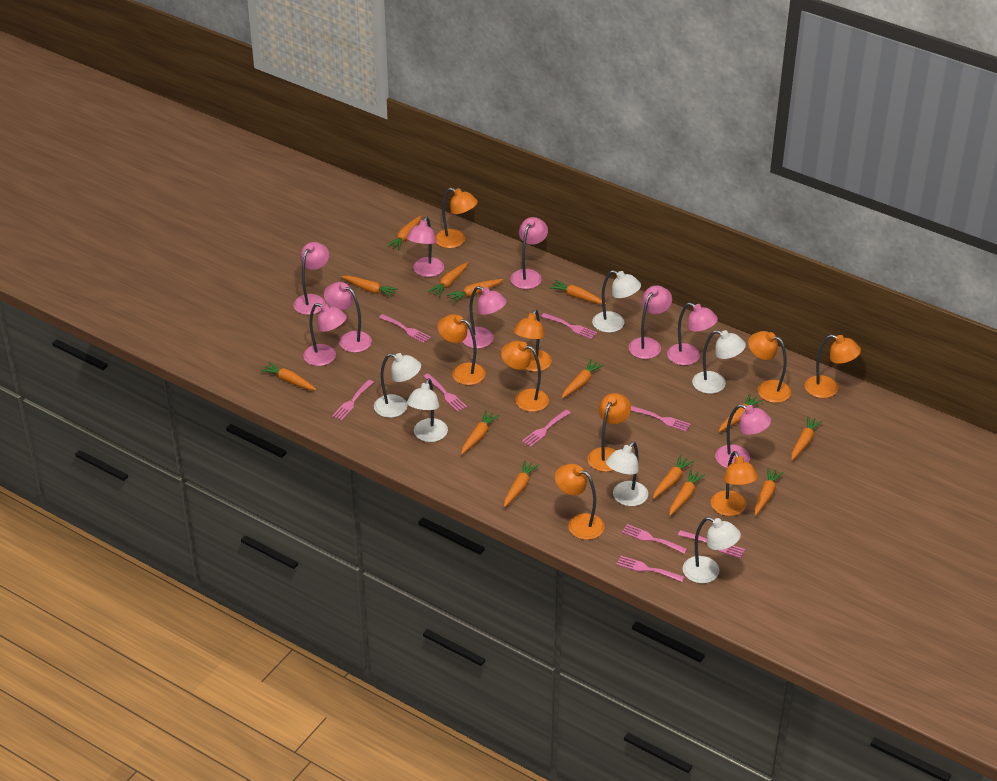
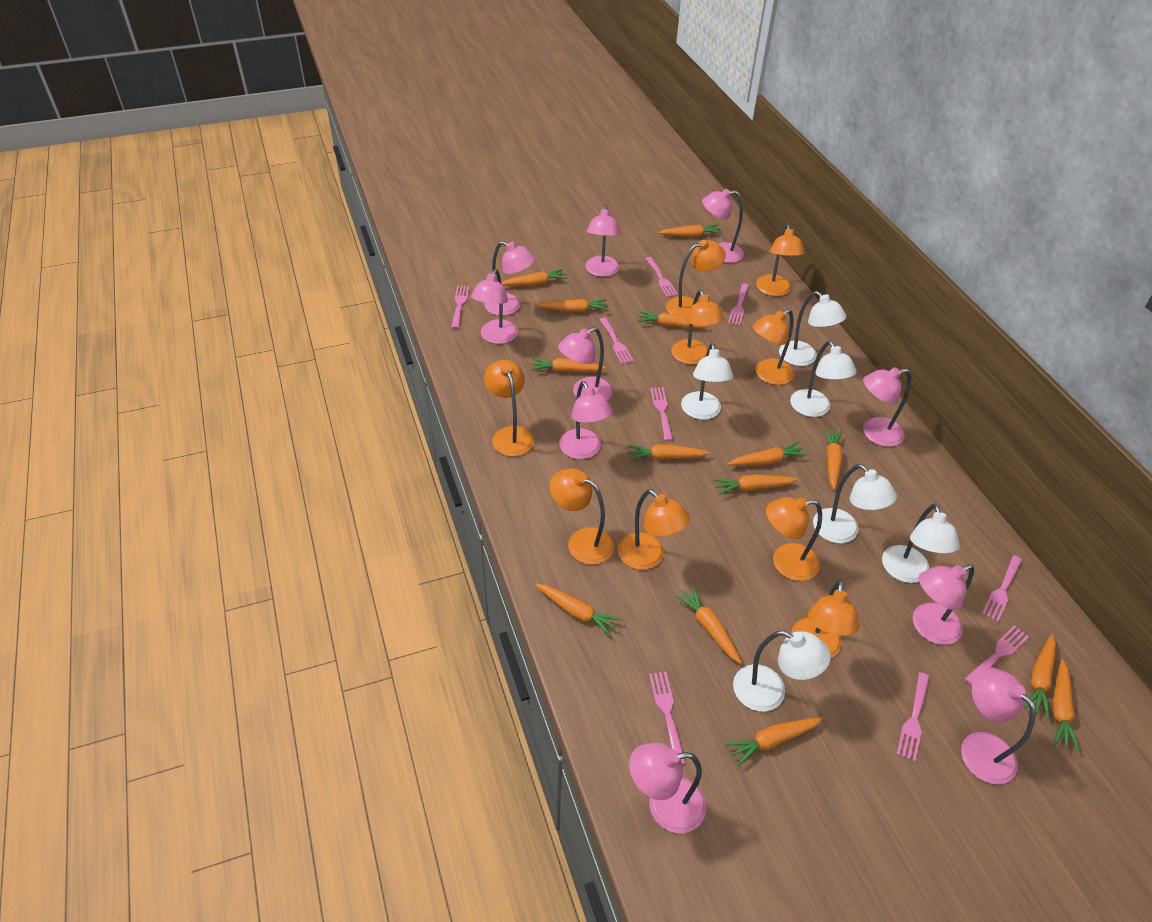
pink lamp: [293,242,329,315] [303,303,347,366] [324,282,372,353] [407,216,444,277] [462,286,507,349] [510,217,548,289] [628,285,672,359] [667,302,718,365] [715,404,771,468] = 9 -> [471,269,518,344] [484,241,535,316] [558,327,613,400] [559,381,613,459] [585,205,620,277] [629,743,707,833] [702,189,744,263] [863,367,911,447] [913,564,974,645] [961,668,1036,784] = 10

